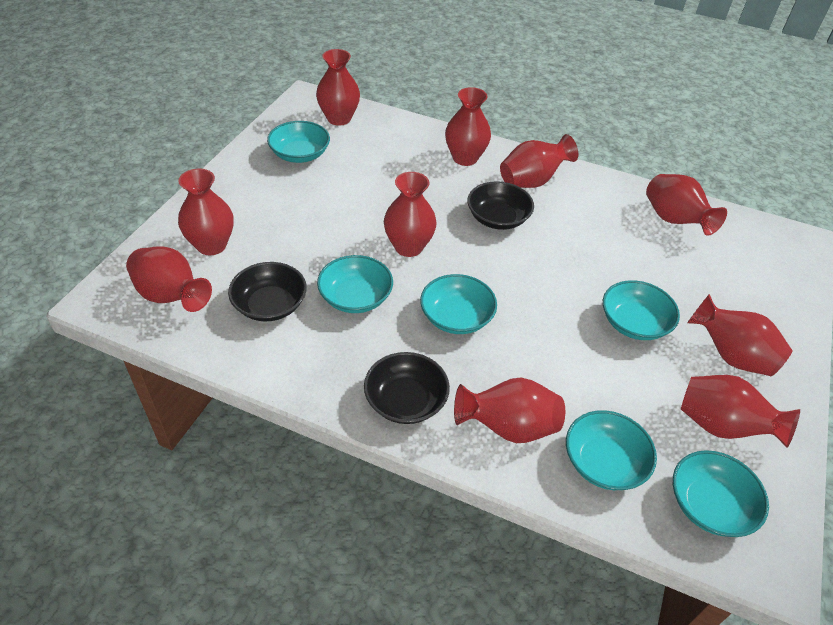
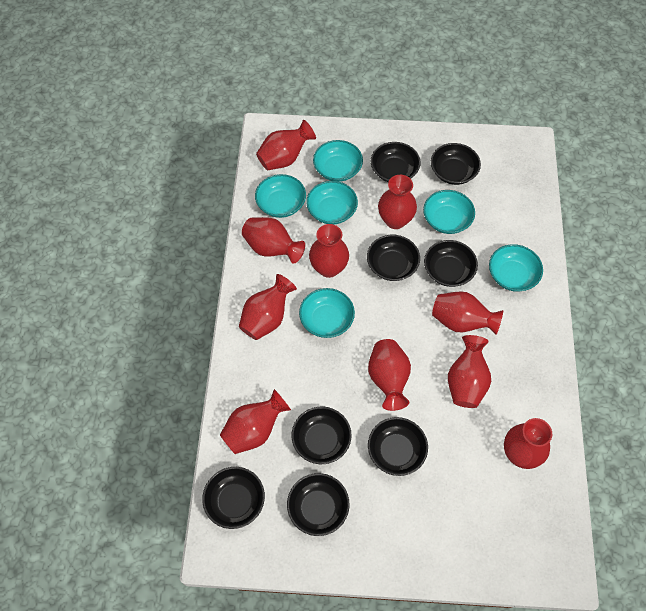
black bowl: [228,262,307,321] [364,352,450,424] [467,181,534,230] = 3 -> [202,467,265,529] [287,473,350,536] [292,407,352,464] [367,235,420,281] [368,417,428,476] [371,142,421,182] [424,240,478,287] [431,143,481,185] = 8

